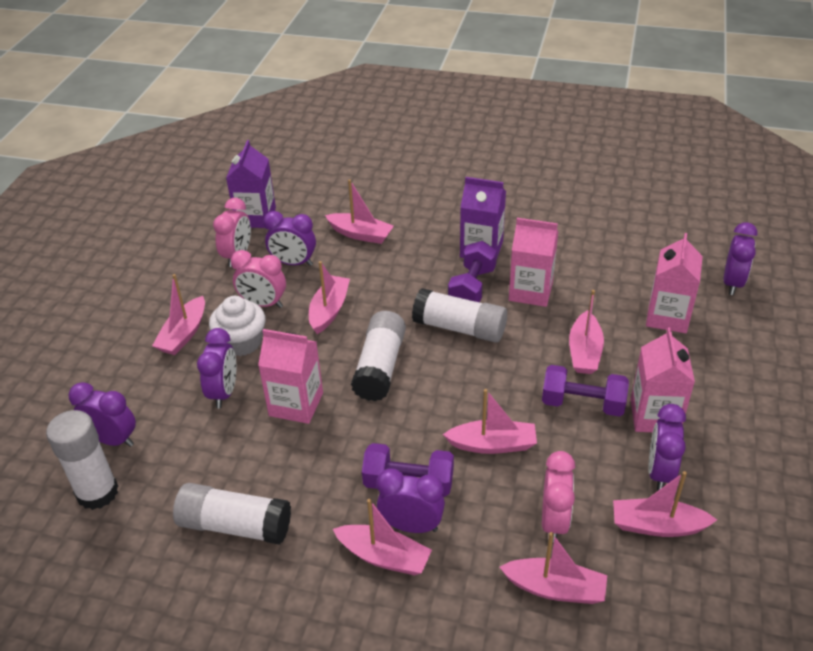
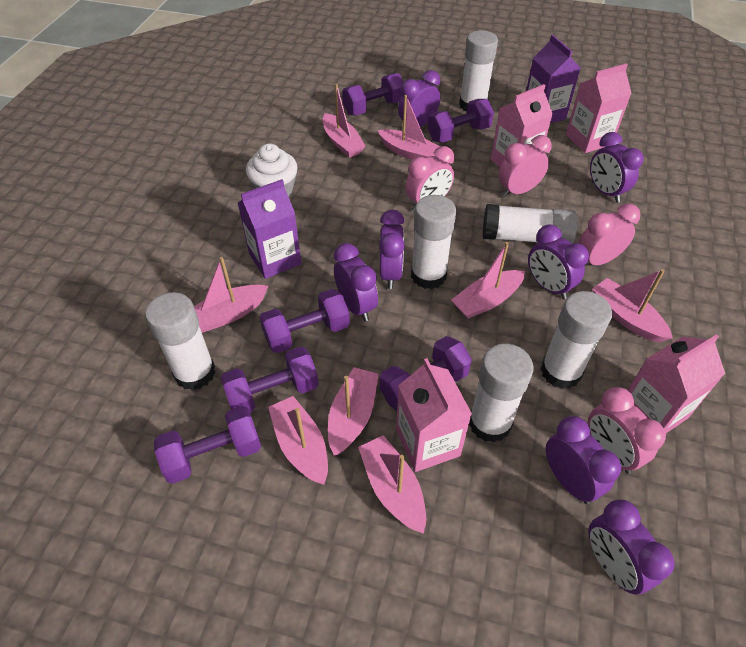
pink clock: [213,198,251,267] [231,250,286,308] [542,451,575,543] = 3 -> [405,146,455,212] [499,135,552,197] [578,203,640,266] [588,387,666,474] = 4
purple clock: [68,382,136,447] [197,328,236,408] [263,211,316,266] [377,468,445,533] [648,404,686,491] [724,222,757,295] = 6 -> [334,243,378,322] [379,210,405,289] [398,70,440,132] [528,224,589,299] [546,416,621,504] [588,499,675,594] [590,132,644,203] = 7
purple dumbbell: [362,443,454,497] [448,241,497,303] [542,365,629,417] = 3 -> [154,406,261,484] [221,346,319,413] [259,289,350,353] [342,73,403,115] [379,336,472,411] [427,99,494,142] = 6
white glue stick: [46,410,118,510] [173,483,291,545] [351,311,406,401] [412,288,507,343] = 4 -> [145,292,215,390] [411,195,456,289] [459,30,498,111] [469,344,534,443] [483,204,578,244] [541,291,612,389] = 6

